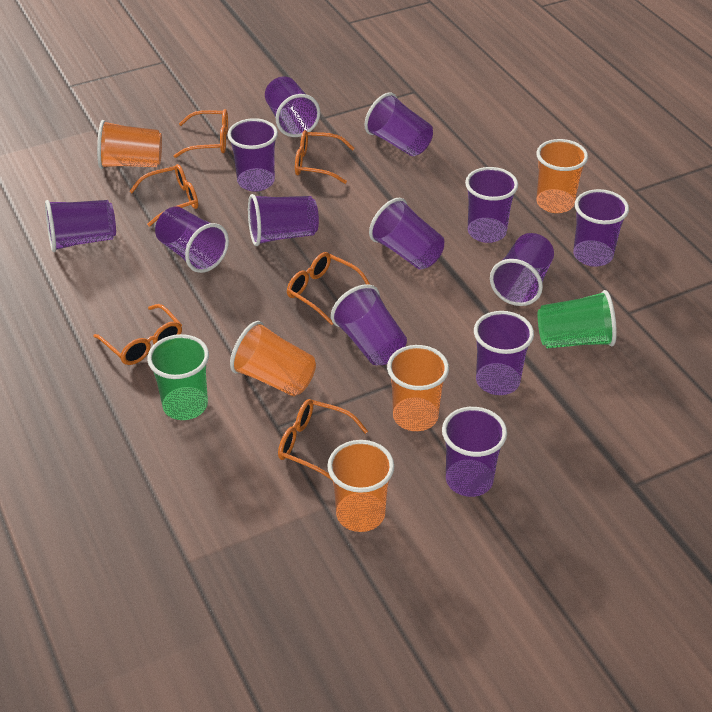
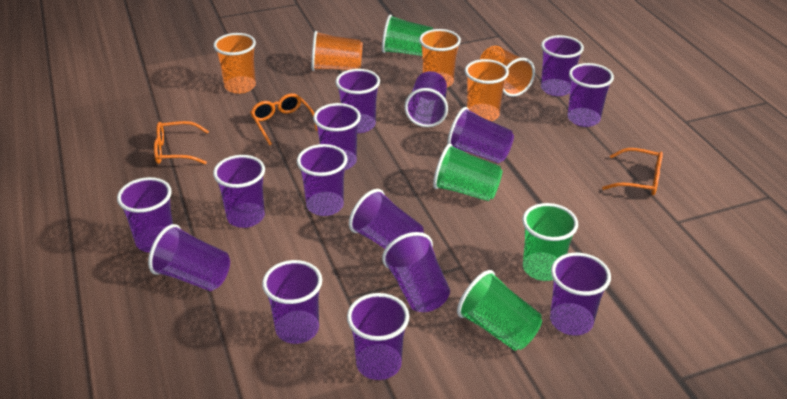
green cup: [147,334,209,420] [538,290,617,348] = 2 -> [382,14,433,56] [433,143,503,201] [457,270,542,350] [522,203,578,281] = 4
orange glasses: [93,304,182,365] [129,164,198,226] [174,109,228,158] [278,399,368,481] [287,252,370,325] [295,130,355,184] = 6 -> [154,121,209,164] [250,93,318,146] [602,148,663,195] = 3
purple cup: [45,200,116,252] [155,207,229,273] [227,118,278,192] [248,194,319,246] [265,77,320,137] [331,284,407,365] [364,93,433,156] [369,198,444,270] [442,407,507,497] [465,167,518,243] [474,311,534,395] [490,233,554,306] [573,189,629,267] = 13 -> [117,177,173,252] [148,224,230,291] [213,155,265,228] [262,260,322,344] [297,144,347,216] [313,103,361,170] [336,69,380,133] [347,293,409,380] [349,189,424,249] [382,232,450,312] [405,71,448,127] [447,107,514,163] [541,35,584,96] [550,253,611,335] [568,63,614,127] = 15

